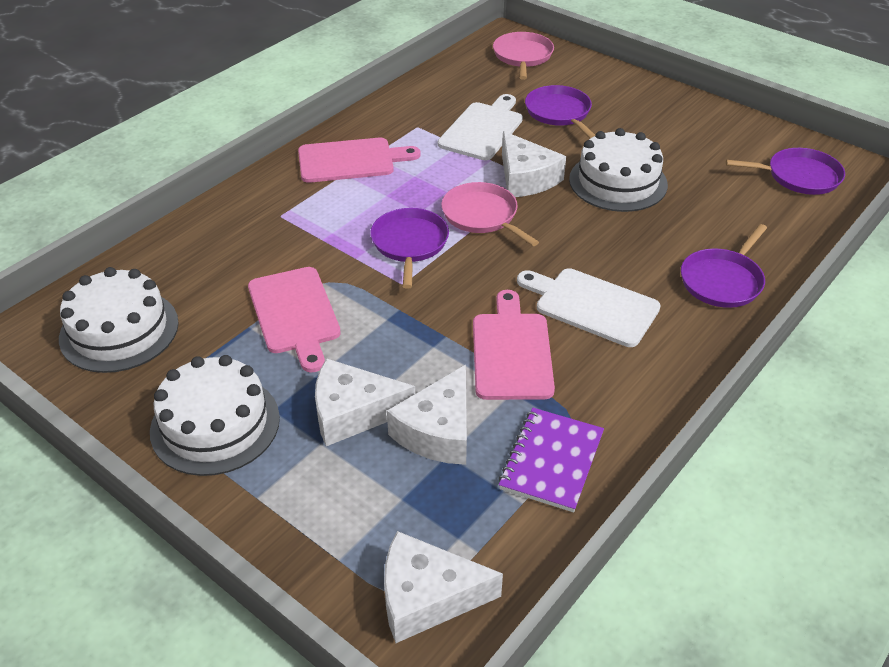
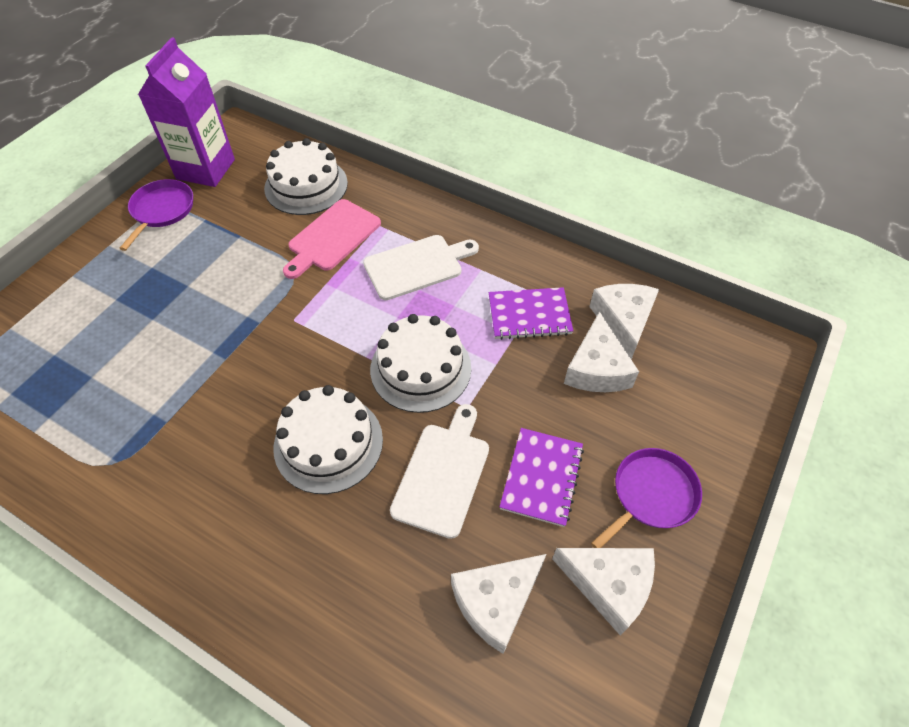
pink cutting board: [248,267,341,372] [298,138,420,183] [473,290,555,400] = 3 -> [283,199,381,279] = 1
pink pan: [441,182,539,246] [493,32,554,80] = 2 -> none = 0
purple carton: none = 0 -> [138,37,235,187] = 1
purple notebook: [499,408,604,512] = 1 -> [489,287,573,340] [499,428,584,527] = 2
purple pan: [370,208,449,289] [525,85,595,139] [681,224,767,308] [726,148,845,195] = 4 -> [120,179,193,251] [591,448,702,548] = 2

